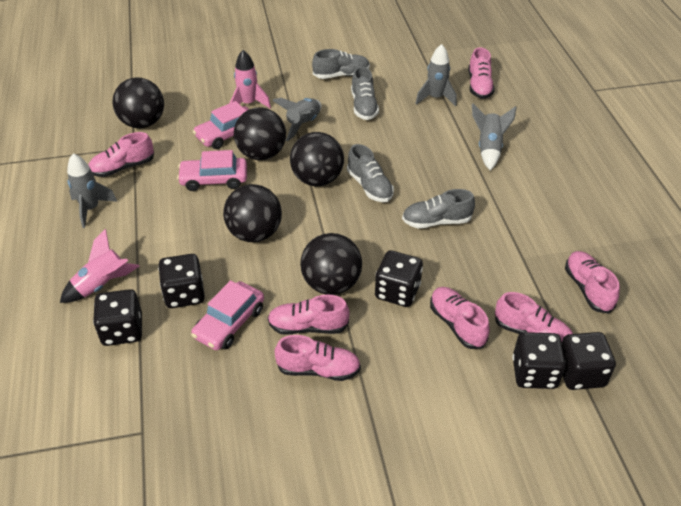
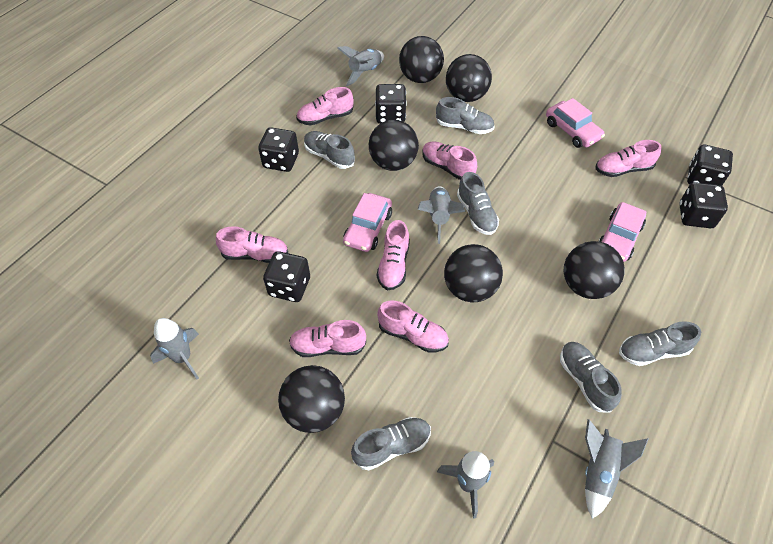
black ball: [113,78,164,128] [223,184,282,242] [234,107,286,160] [290,132,344,186] [300,233,362,295] = 5 -> [278,365,345,433] [369,120,419,171] [399,36,444,83] [444,244,503,302] [446,54,492,102] [564,241,625,299] = 6
grey rocket: [67,153,118,228] [272,98,321,141] [415,44,457,106] [472,104,517,170] = 4 -> [150,318,199,379] [337,46,384,86] [418,186,466,244] [437,451,494,519] [585,419,648,519] = 5
grey shoe: [312,49,370,79] [347,144,394,202] [351,67,379,120] [402,189,475,228] = 4 -> [304,131,355,169] [351,417,431,470] [436,97,495,134] [457,172,499,235] [560,342,622,413] [619,321,701,366] = 6
pink rocket: [60,229,139,303] [230,50,271,108] = 2 -> none = 0

